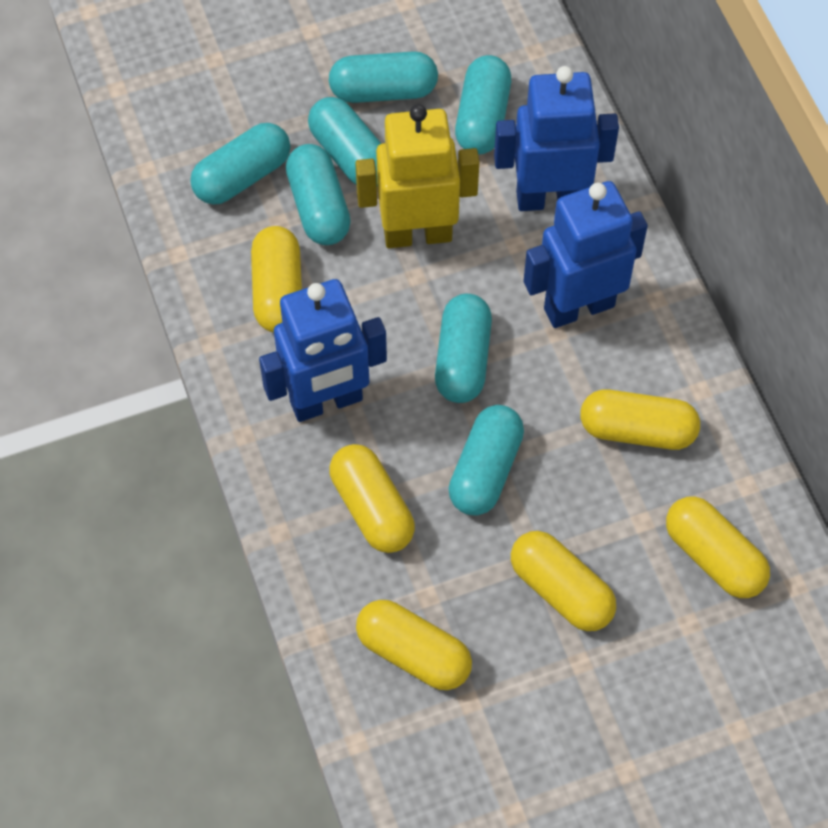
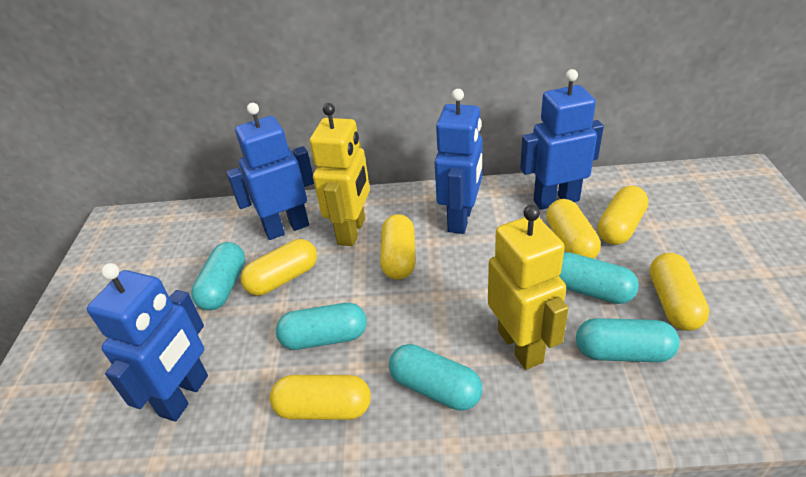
blue robot: [259,279,387,422] [494,66,619,211] [524,181,648,328] = 3 -> [87,263,208,421] [227,103,314,240] [435,89,483,234] [520,69,604,210] = 4
turquoise capsule: [190,123,290,205] [286,144,351,245] [308,97,382,184] [329,51,438,103] [435,294,492,403] [449,405,524,516] [455,55,511,155] = 7 -> [191,242,245,311] [276,303,367,350] [389,344,482,411] [559,252,639,304] [576,318,680,362] = 5
yellow robot: [355,104,479,248] = 1 -> [310,103,370,246] [488,205,569,370] = 2

